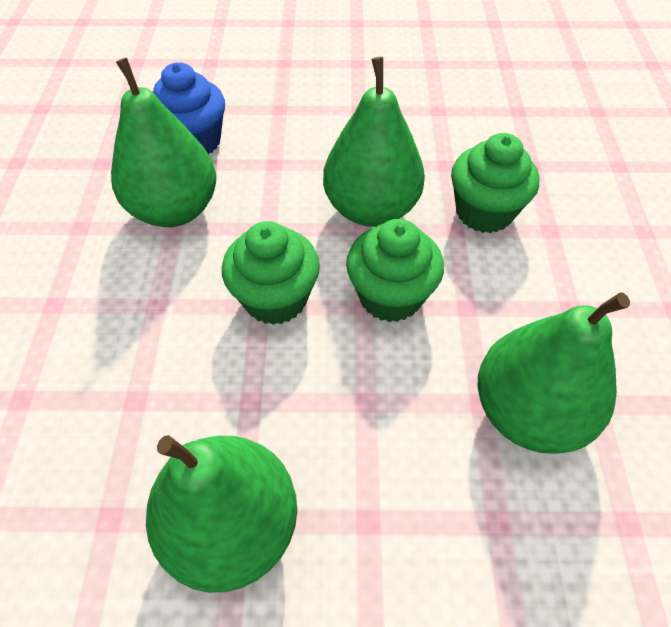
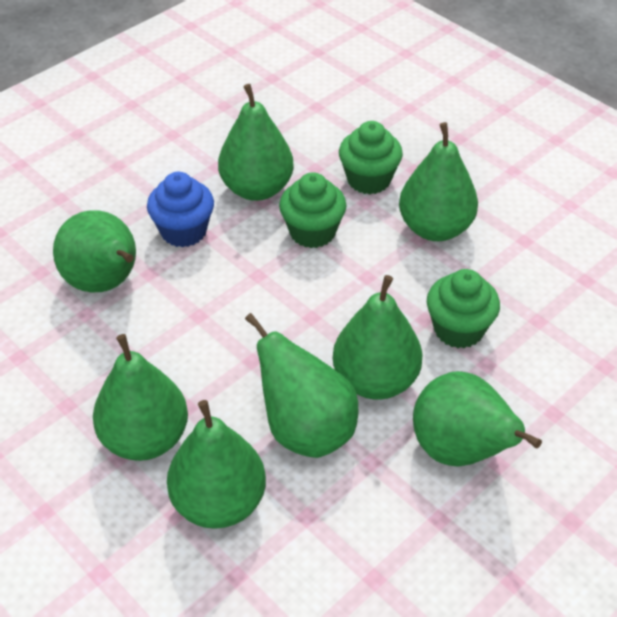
green pear: [111,57,216,227] [146,435,297,593] [323,57,425,227] [478,293,630,454] = 4 -> [53,211,136,292] [93,334,188,461] [167,400,266,529] [218,84,294,201] [245,313,358,458] [333,275,423,400] [399,122,478,241] [413,371,542,467] = 8

